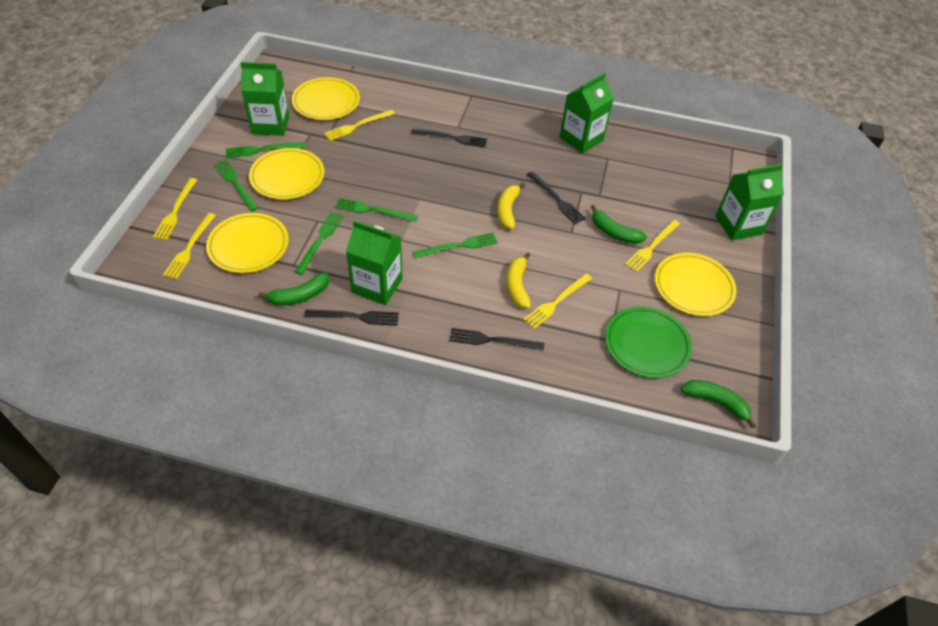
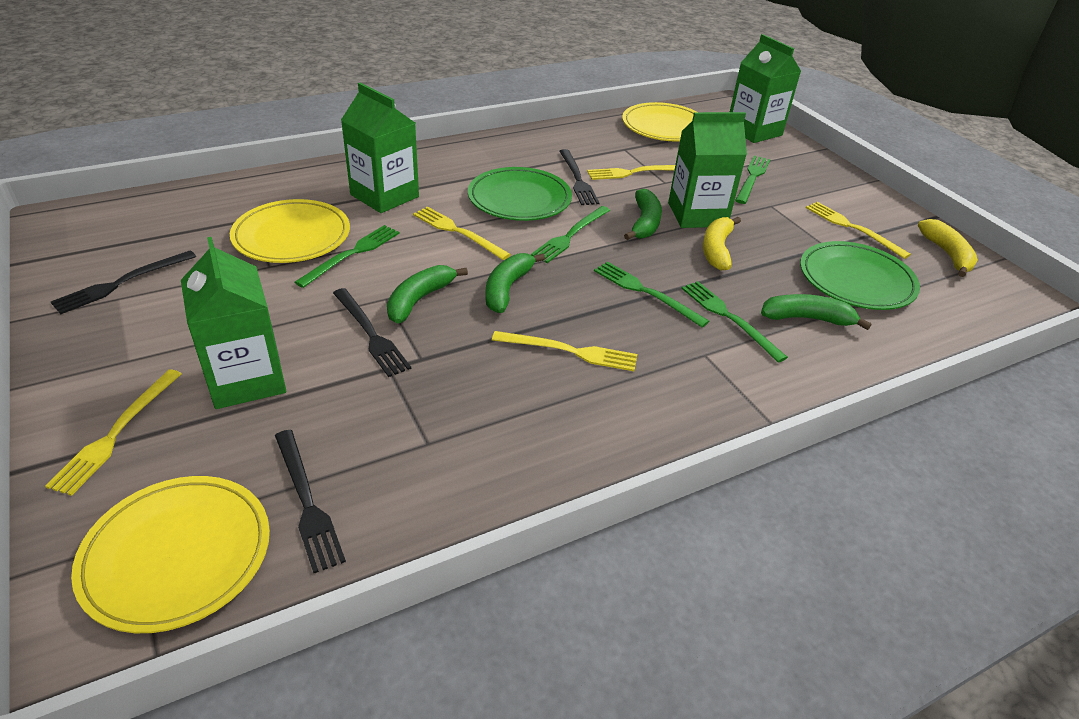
green banana: [258,272,329,305] [591,205,647,244] [681,380,756,428] = 3 -> [387,265,468,324] [485,253,545,313] [624,189,662,240] [761,294,872,330] = 4
green plate: [605,306,692,378] = 1 -> [468,167,572,221] [800,241,920,310] = 2
yellow plate: [206,213,289,273] [249,148,324,199] [292,77,360,120] [655,253,737,316] = 4 -> [71,476,270,633] [230,199,350,263] [622,102,697,142] = 3

